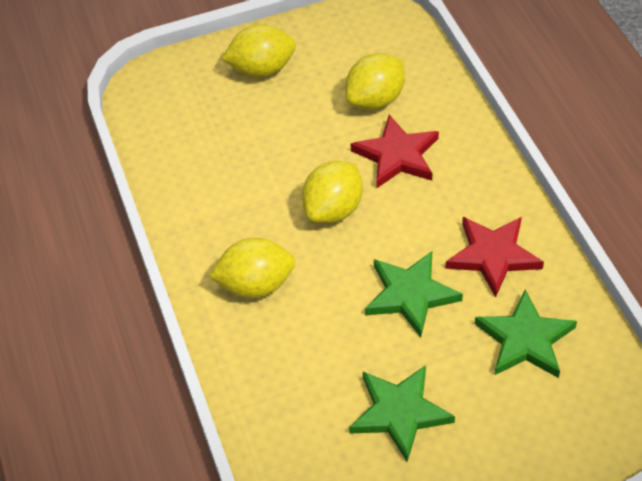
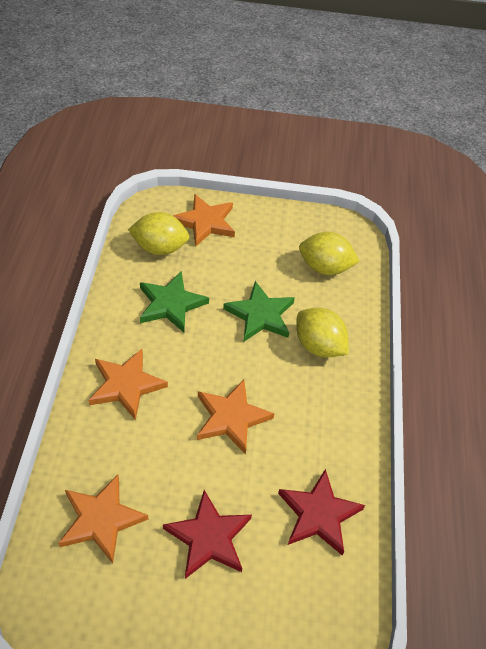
green star: [349,365,455,462] [365,251,463,337] [475,290,577,378] = 3 -> [140,271,209,332] [223,281,295,342] = 2
orange star: none = 0 -> [58,475,148,564] [89,349,168,420] [173,194,235,247] [197,380,275,454] = 4
yellow lemon: [209,238,295,298] [222,24,296,78] [302,161,363,224] [345,53,405,110] = 4 -> [128,212,189,255] [296,308,348,358] [299,232,360,275] = 3

